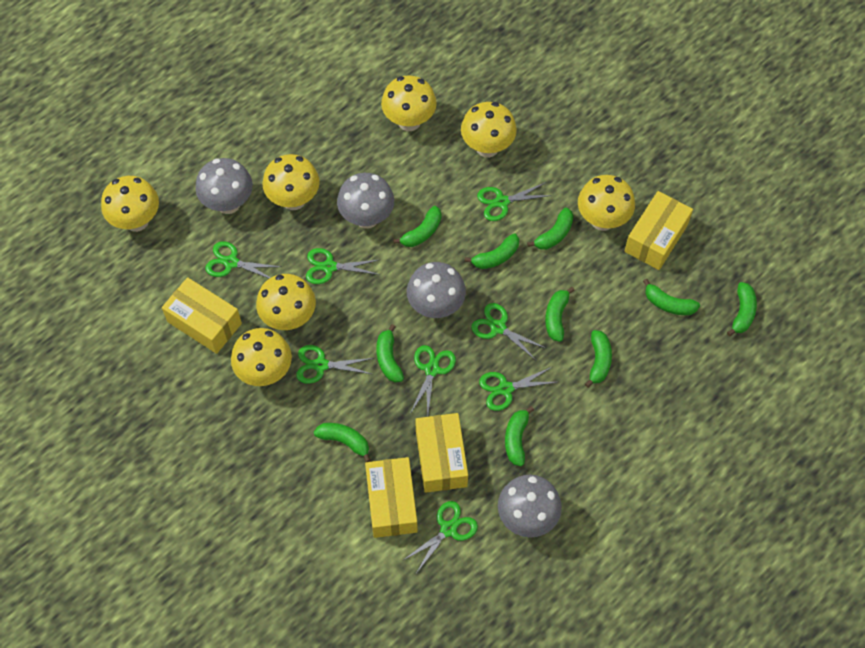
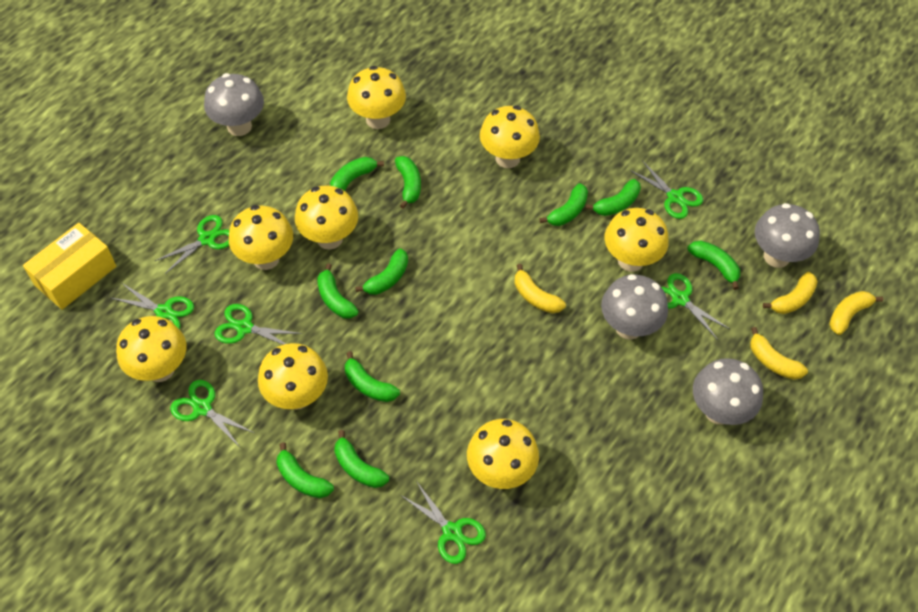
green scissors: [205,241,282,279] [296,345,374,384] [306,248,380,284] [402,501,478,572] [410,345,456,415] [471,303,545,360] [477,182,552,221] [479,367,557,411] = 8 -> [111,283,194,330] [155,215,229,274] [170,380,254,447] [215,304,302,345] [402,481,486,564] [630,160,703,219] [662,273,730,340] = 7
yellow banana: none = 0 -> [514,264,566,313] [750,327,808,380] [763,272,818,314] [829,291,883,335] = 4
yellow box: [162,277,242,354] [365,457,418,538] [415,413,468,493] [624,191,693,270] = 4 -> [23,223,116,310] = 1
yellow mushroom: [101,176,159,232] [231,328,292,386] [256,274,316,330] [263,154,320,210] [381,75,437,131] [461,102,517,158] [578,175,635,231] = 7 -> [116,316,186,382] [229,205,293,270] [258,343,328,410] [295,185,358,250] [347,66,406,129] [467,419,539,489] [480,105,540,168] [604,208,669,272] = 8

